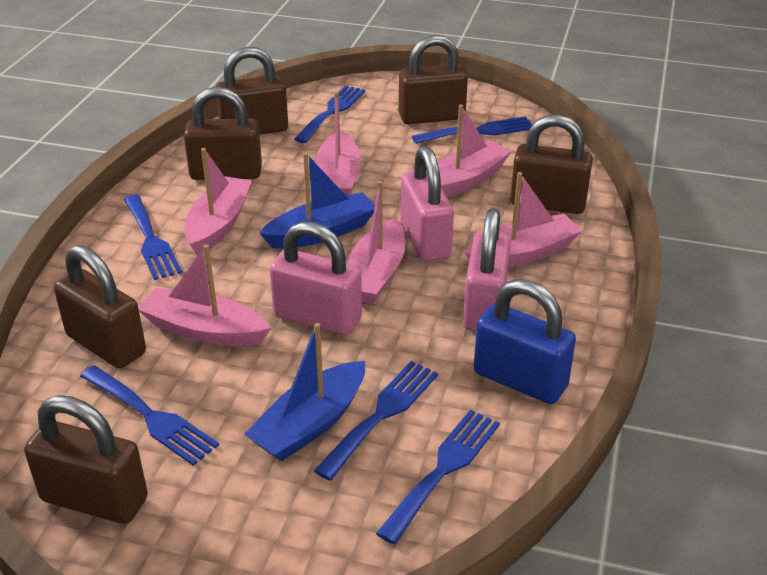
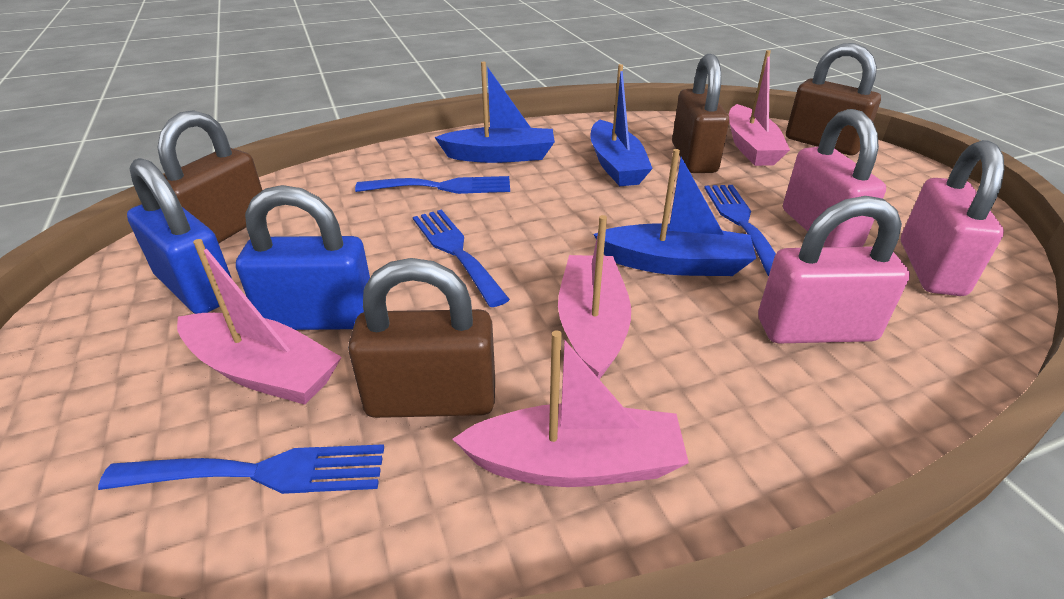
blue boat: [244,323,365,461] [259,152,375,249] = 2 -> [434,62,555,163] [590,64,653,186] [593,149,756,276] = 3
blue fork: [80,366,219,466] [124,195,182,280] [294,86,365,143] [314,361,438,481] [376,410,500,544] [412,116,532,144] = 6 -> [98,444,384,494] [355,176,510,194] [413,209,510,307] [704,185,776,276] = 4
blue padlock: [474,279,576,404] = 1 -> [127,158,232,314] [236,185,370,330] = 2
brown padlock: [24,395,148,524] [54,245,146,368] [184,87,262,180] [216,47,288,135] [399,35,468,124] [510,114,593,214] = 6 -> [157,110,263,243] [348,258,495,418] [672,54,729,173] [786,43,881,155] = 4
pink boat: [138,244,271,346] [185,148,252,255] [315,92,361,195] [348,181,405,304] [437,105,512,197] [465,172,582,267] = 6 -> [177,239,342,405] [452,330,689,487] [558,215,631,379] [729,50,790,166] = 4

